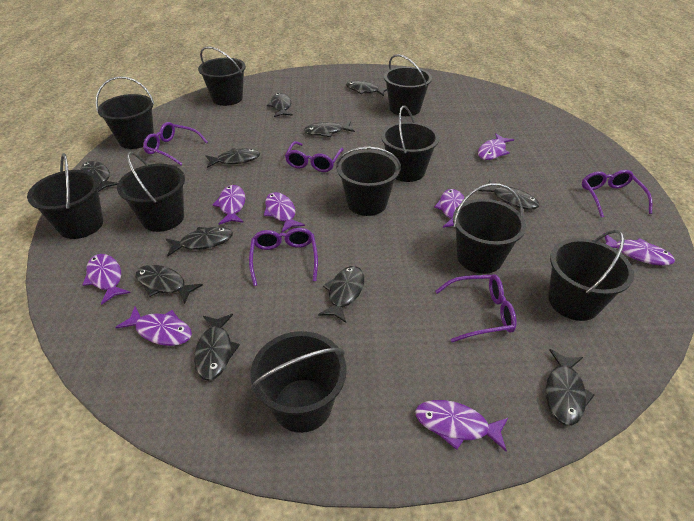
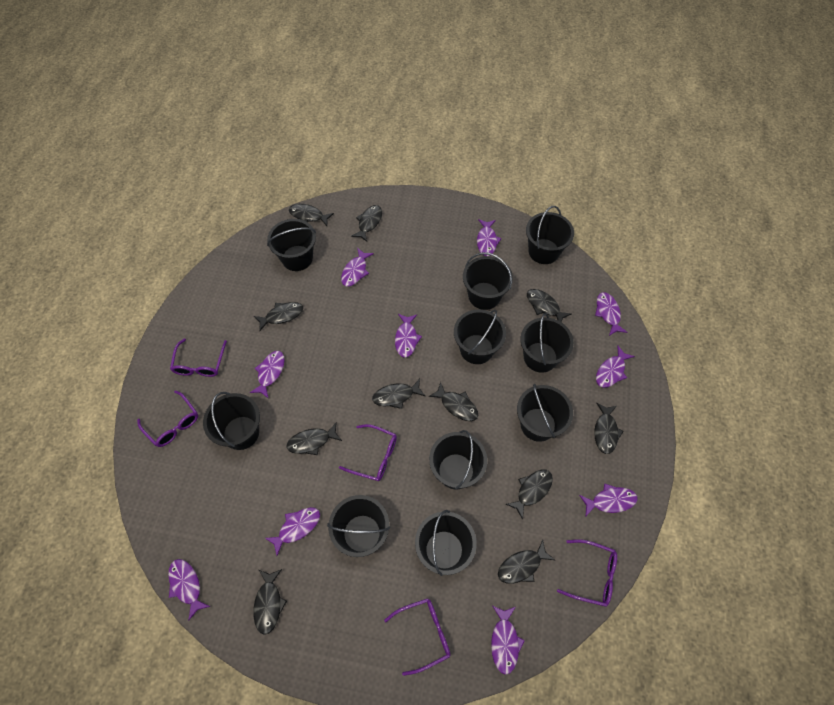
purple fish: [82,254,130,305] [115,307,192,346] [213,185,245,225] [264,192,305,232] [415,400,508,451] [434,189,465,228] [478,133,514,160] [605,235,675,266] = 8 -> [168,559,210,621] [250,351,285,399] [265,507,320,556] [341,248,374,287] [395,314,422,358] [477,219,502,256] [491,606,525,675] [579,484,638,516] [595,292,627,336] [596,346,635,388] = 10

